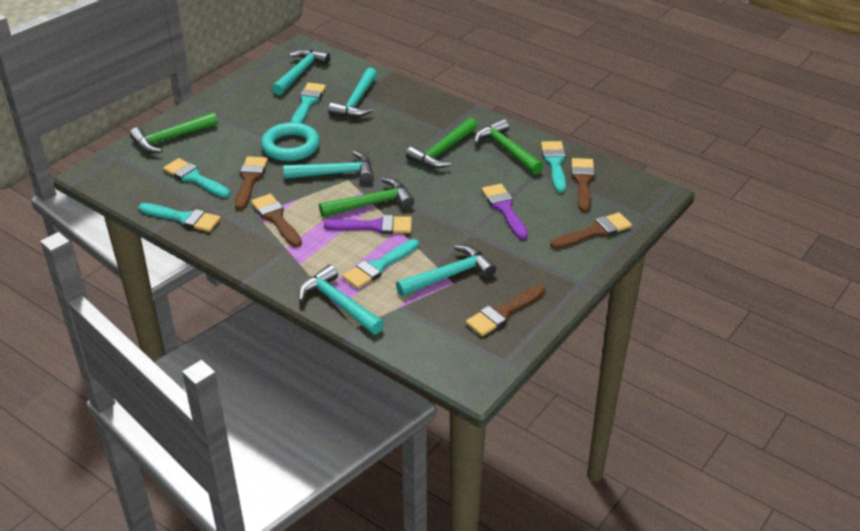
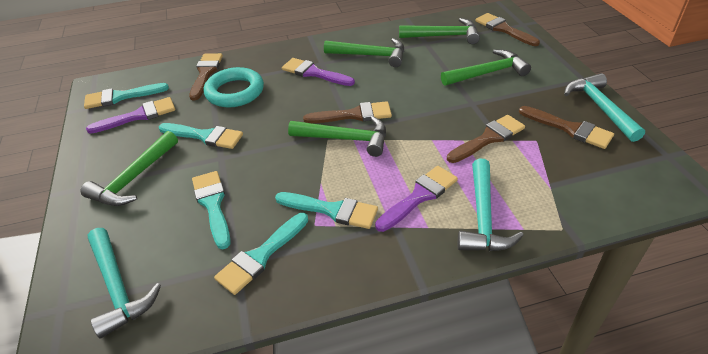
green hammer: [130,112,218,153] [319,178,414,217] [406,118,477,168] [474,119,544,174] = 4 -> [81,131,178,206] [288,116,386,157] [324,38,404,67] [399,18,480,44] [441,49,531,86] = 5
purple brush: [324,215,412,234] [482,184,528,240] = 2 -> [86,97,175,134] [282,58,355,86] [375,166,458,232] = 3
turquoise hammer: [272,49,330,95] [283,151,374,183] [299,265,384,334] [328,68,377,117] [396,245,496,296] = 5 -> [88,228,161,338] [458,159,524,251] [564,73,645,142] = 3

